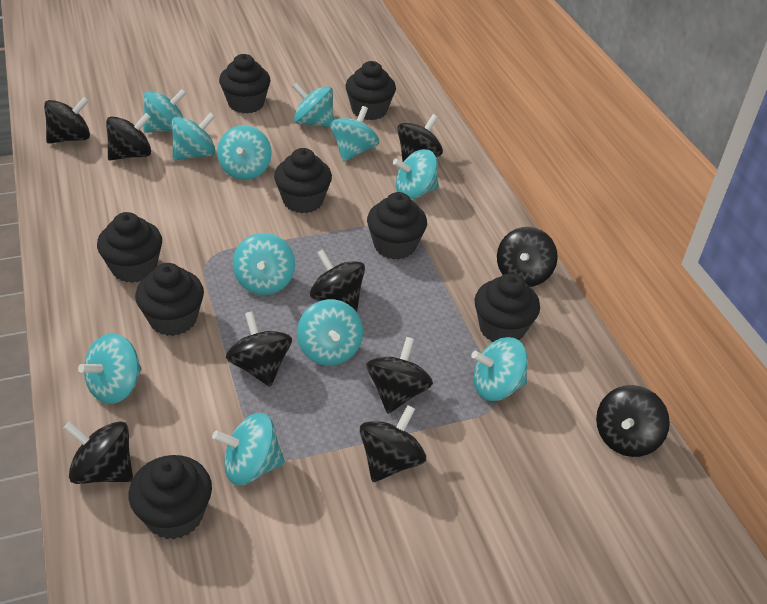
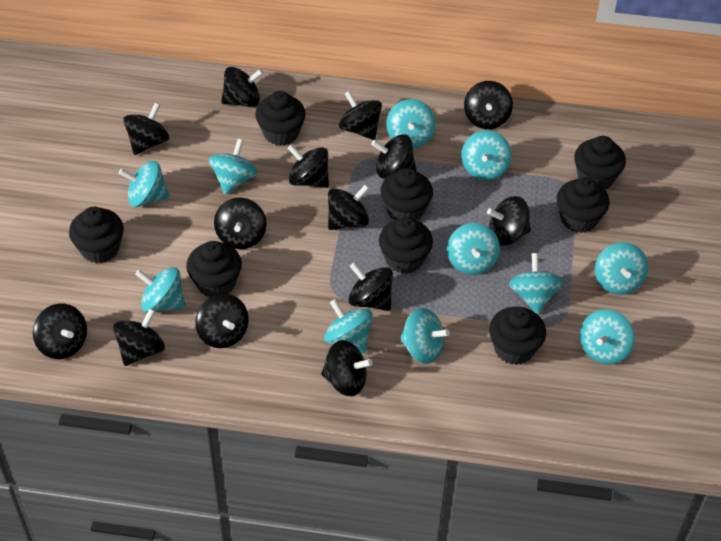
black spinning top: [44,97,90,143] [64,421,133,484] [106,113,151,160] [226,311,292,387] [310,249,365,312] [359,405,426,482] [366,337,433,414] [397,114,443,162] [497,227,558,287] [596,385,670,457] = 10 -> [33,304,87,359] [113,308,165,366] [123,103,169,155] [195,294,249,348] [214,197,267,249] [221,67,263,107] [287,144,329,188] [321,340,373,396] [328,185,369,230] [339,91,382,140] [349,262,393,311] [371,134,416,179] [464,81,513,129] [487,196,531,245] = 14

